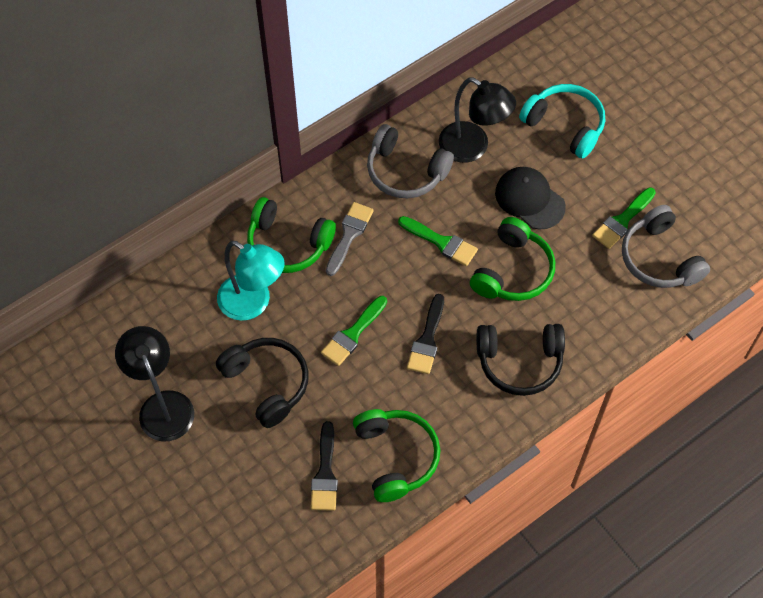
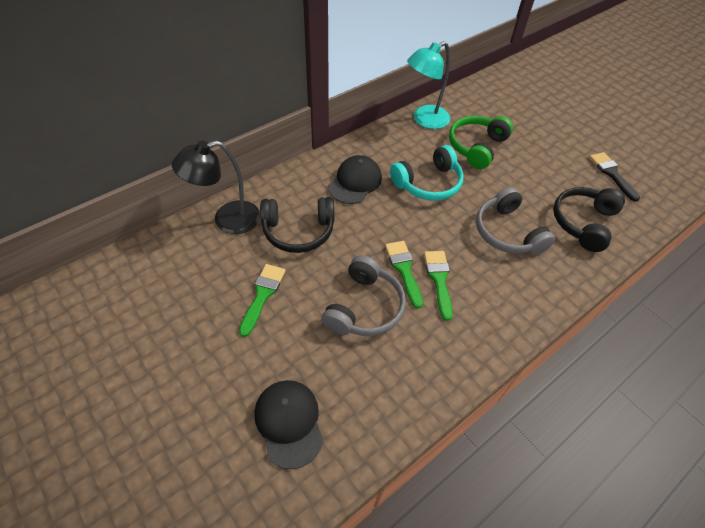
black brush: [311,421,338,511] [407,294,444,374] = 2 -> [589,152,640,202] = 1
black cap: [495,167,566,230] = 1 -> [254,380,323,469] [328,155,382,204] = 2
black lamp: [115,326,194,441] [439,78,516,163] = 2 -> [172,140,260,234] = 1
green headphones: [247,197,336,273] [353,409,440,502] [470,217,555,301] = 3 -> [449,116,513,169] = 1
grey brush: [326,202,374,276] = 1 -> none = 0

